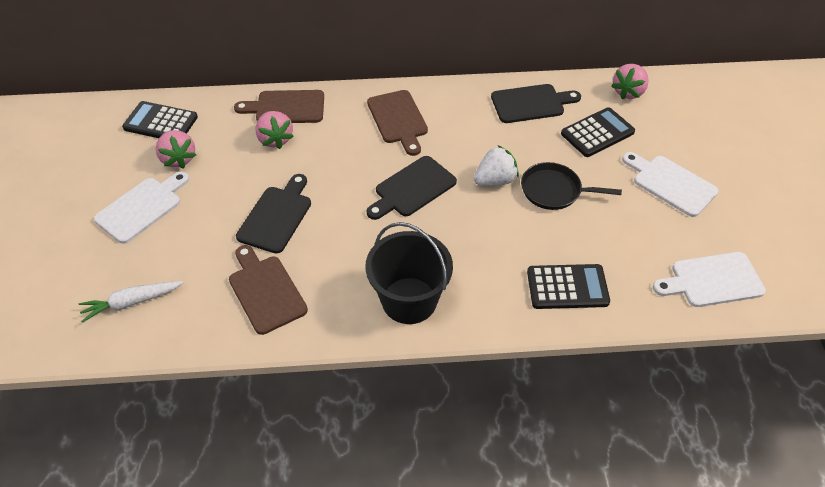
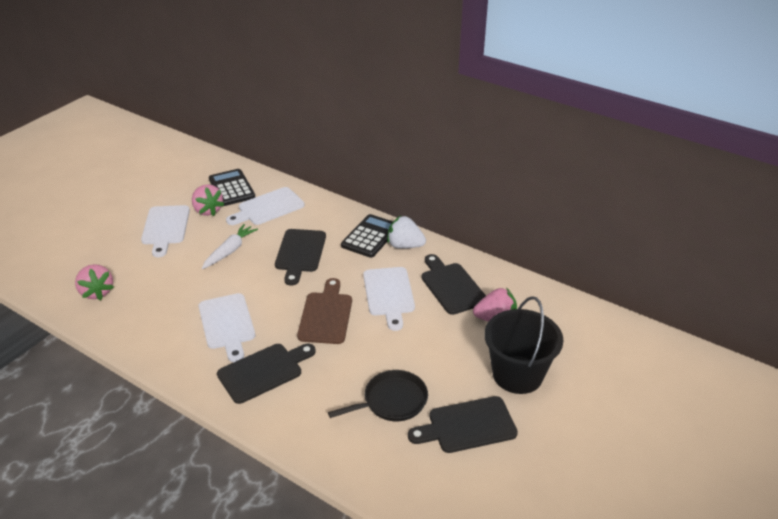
black calculator: [122,101,198,138] [527,264,610,309] [561,107,635,157] = 3 -> [209,169,255,206] [341,214,393,258] = 2
black cutting board: [236,174,311,254] [366,156,457,220] [491,84,581,123] = 3 -> [217,344,316,404] [275,229,326,285] [408,396,518,453] [422,254,486,315] = 4
brown cutting board: [229,245,308,335] [234,90,324,123] [367,90,428,156] = 3 -> [297,278,352,344] = 1
white cutting board: [94,171,189,244] [622,152,719,217] [653,252,766,307] = 3 -> [141,205,190,257] [199,293,255,362] [226,187,305,225] [363,267,415,331] = 4

